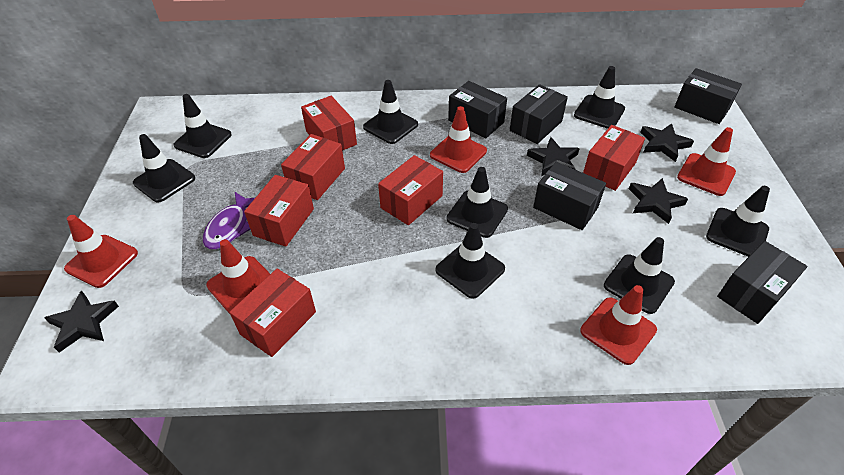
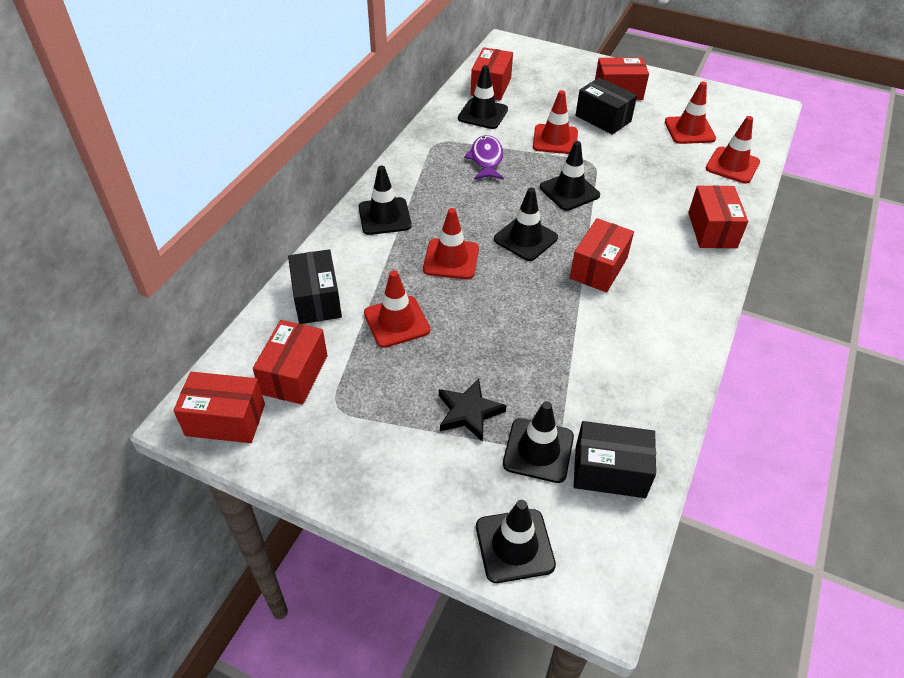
black box: [448,81,507,138] [510,84,568,144] [533,162,606,230] [674,68,742,124] [717,241,807,324] = 5 -> [288,249,342,324] [574,421,656,498] [575,77,637,135] = 3
black star: [44,290,119,353] [527,137,580,176] [629,178,688,224] [640,123,694,162] = 4 -> [439,378,507,442] = 1
black traffic cone: [133,134,195,203] [173,94,232,158] [363,80,418,144] [435,223,505,299] [446,167,508,238] [574,66,625,129] [604,237,675,314] [706,186,770,257] = 8 -> [358,166,412,235] [458,65,508,129] [476,500,556,583] [494,188,558,261] [503,401,574,483] [540,141,600,211] = 6

